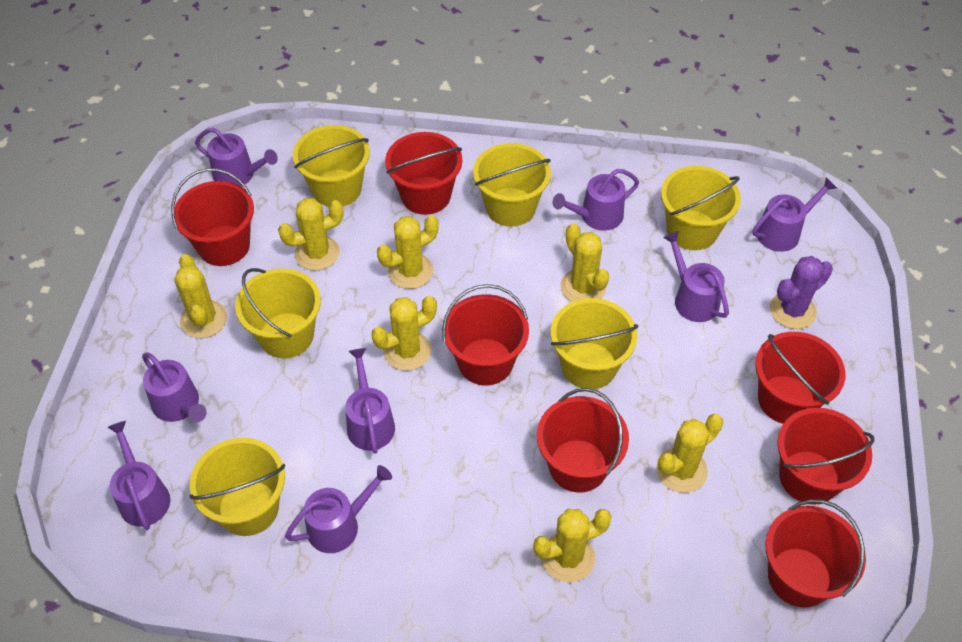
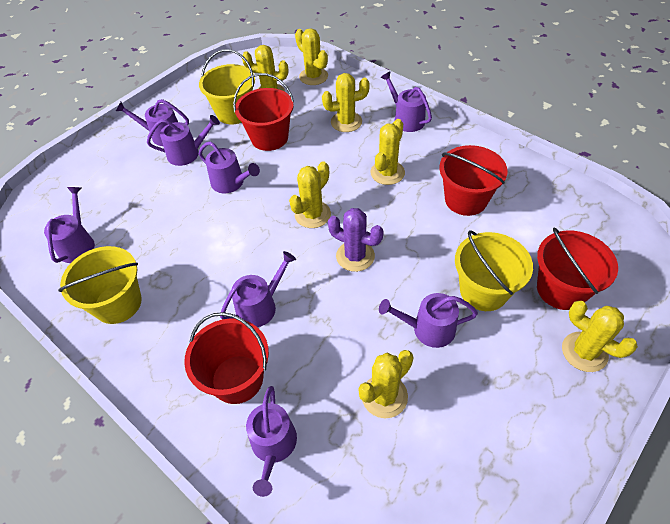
red bucket: [171,168,254,266] [385,132,462,215] [442,284,529,386] [537,388,629,492] [755,332,846,424] [765,499,866,608] [777,408,874,505] = 7 -> [184,312,269,404] [233,73,294,151] [439,145,508,216] [537,228,618,310] = 4
yellow bucket: [189,438,285,536] [235,268,321,358] [293,125,370,207] [473,143,551,227] [551,298,638,389] [661,166,741,250] = 6 -> [58,246,142,324] [199,49,255,124] [455,230,533,311] = 3

